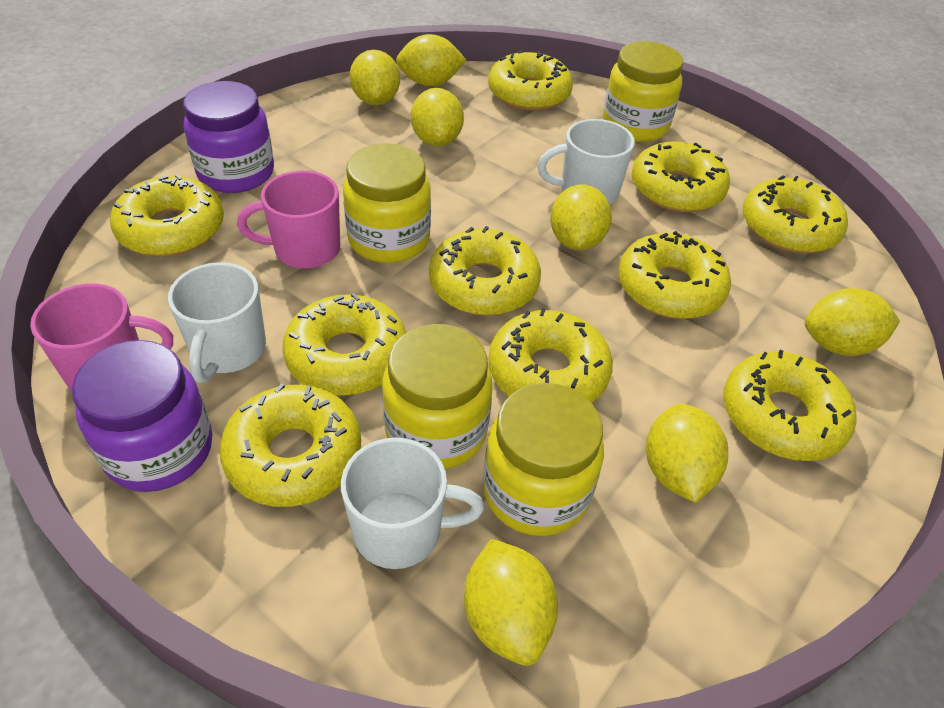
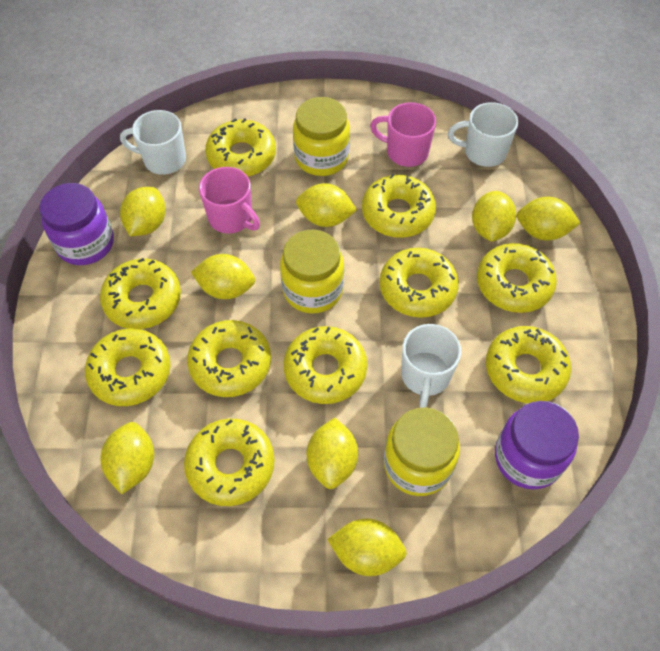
yellow jar: [343,144,431,263] [382,324,492,469] [483,383,604,536] [603,41,683,142] = 4 -> [280,230,344,313] [293,97,350,176] [384,407,460,496] = 3
yellow lemon: [350,50,400,105] [396,34,466,86] [411,88,464,146] [464,539,558,666] [550,185,612,250] [646,404,728,503] [805,288,900,356] = 7 -> [100,422,154,495] [120,187,166,236] [191,254,255,299] [296,183,357,227] [307,418,358,489] [327,519,407,576] [472,191,516,242] [517,197,580,241] = 8

